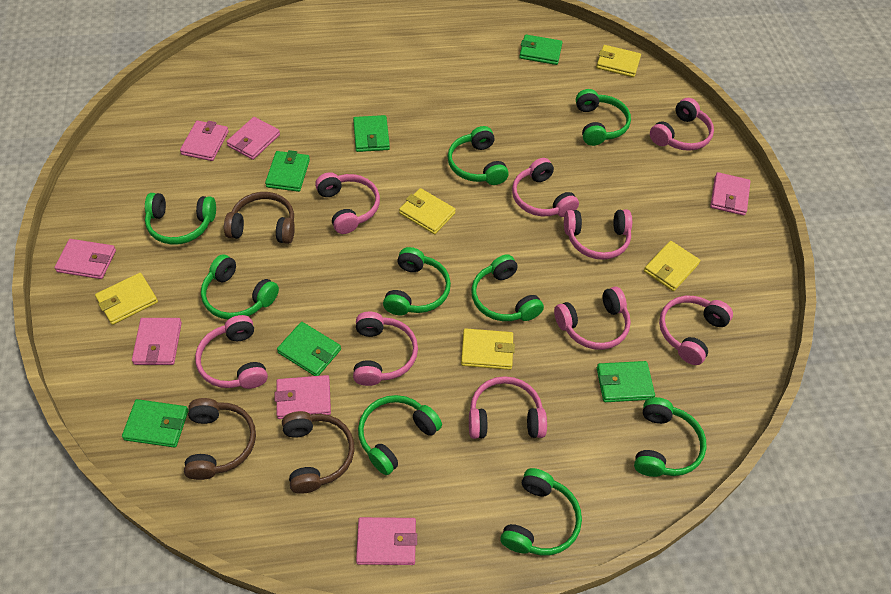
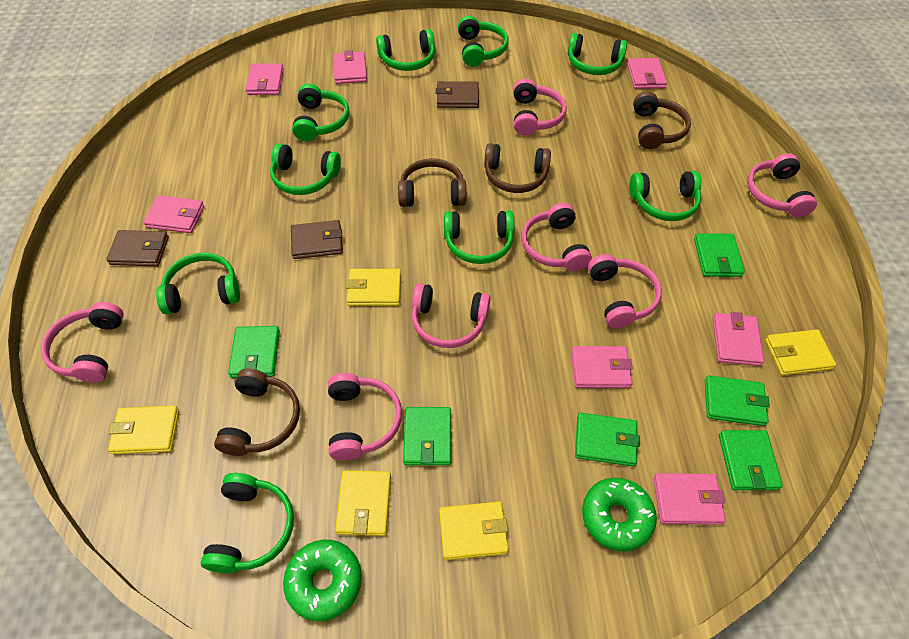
brown headphones: [184,398,256,480] [224,192,295,244] [282,411,354,494] = 3 -> [214,368,300,456] [398,158,467,207] [484,143,551,193] [633,91,691,149] = 4
brown wallet: none = 0 -> [106,230,169,266] [291,220,343,259] [436,81,479,108] = 3
green donut: none = 0 -> [283,540,362,621] [582,478,657,552] = 2
pink headphones: [195,315,268,389] [315,172,380,234] [353,311,418,386] [469,376,547,439] [512,158,579,217] [554,287,631,350] [564,209,632,260] [650,98,714,151] [659,296,733,365] = 9 -> [41,302,124,382] [328,373,402,461] [412,283,490,348] [513,79,567,136] [522,203,592,271] [588,254,662,328] [747,153,817,217] = 7

